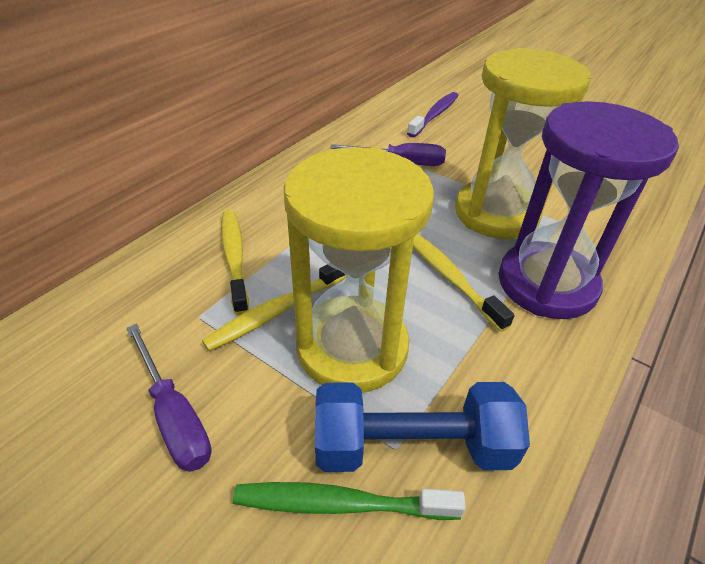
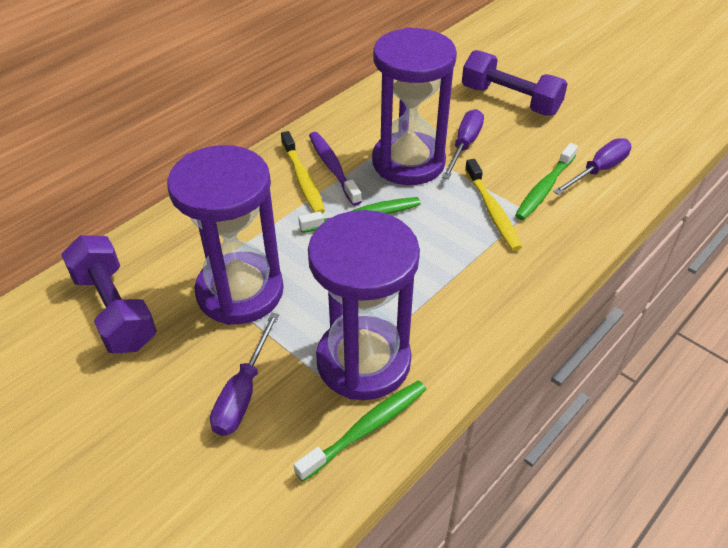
blue dumbbell: [315,382,530,472] = 1 -> none = 0
green toothbrush: [233,482,466,520] = 1 -> [294,380,427,482] [298,197,421,233] [515,143,578,220] = 3
purple dumbbell: none = 0 -> [61,235,157,354] [462,50,568,116] = 2
purple hourglass: [499,101,679,319] = 1 -> [167,145,284,325] [308,210,420,400] [372,27,457,185] = 3
purple screwdriver: [126,324,212,472] [330,143,446,166] = 2 -> [210,313,279,436] [442,109,484,179] [553,138,632,195] = 3
yellow hourglass: [284,147,434,393] [455,48,591,239] = 2 -> none = 0
yellow toothbrush: [202,264,346,351] [221,210,249,315] [413,234,515,332] = 3 -> [281,131,325,213] [465,159,522,251] = 2

